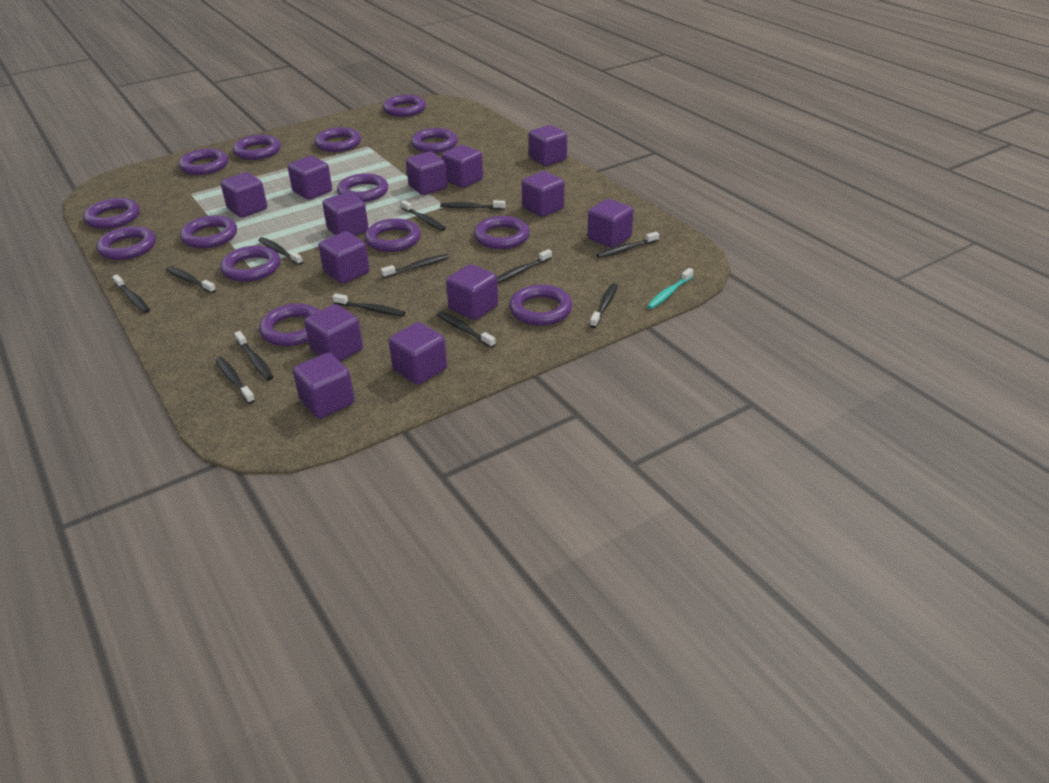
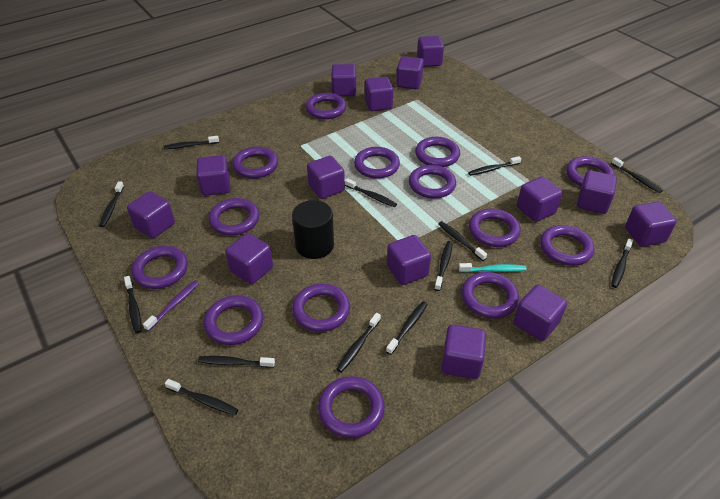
black cylinder: none = 0 -> [292,200,334,259] = 1
purple cube: [221,172,267,218] [288,156,332,200] [293,353,355,419] [304,304,363,361] [318,232,370,284] [322,192,369,236] [389,322,447,385] [406,152,447,195] [442,145,483,188] [446,264,498,320] [522,171,564,217] [529,125,567,166] [587,199,633,248] = 13 -> [127,191,175,239] [197,155,230,196] [225,233,273,284] [307,156,345,199] [331,64,356,96] [365,77,393,111] [387,235,431,285] [396,56,424,89] [417,36,444,67] [441,324,486,379] [514,285,567,341] [517,176,562,222] [577,170,617,214] [625,202,677,247] = 14
purple toothbrush: none = 0 -> [143,281,199,331] = 1

